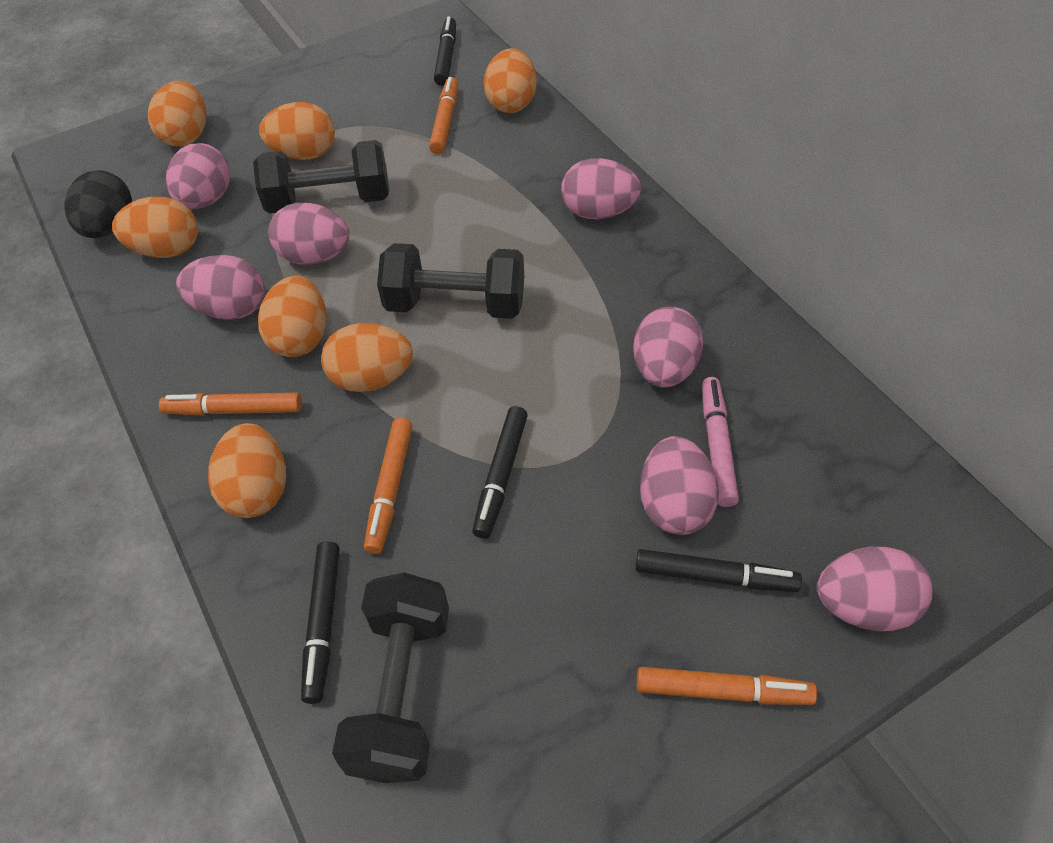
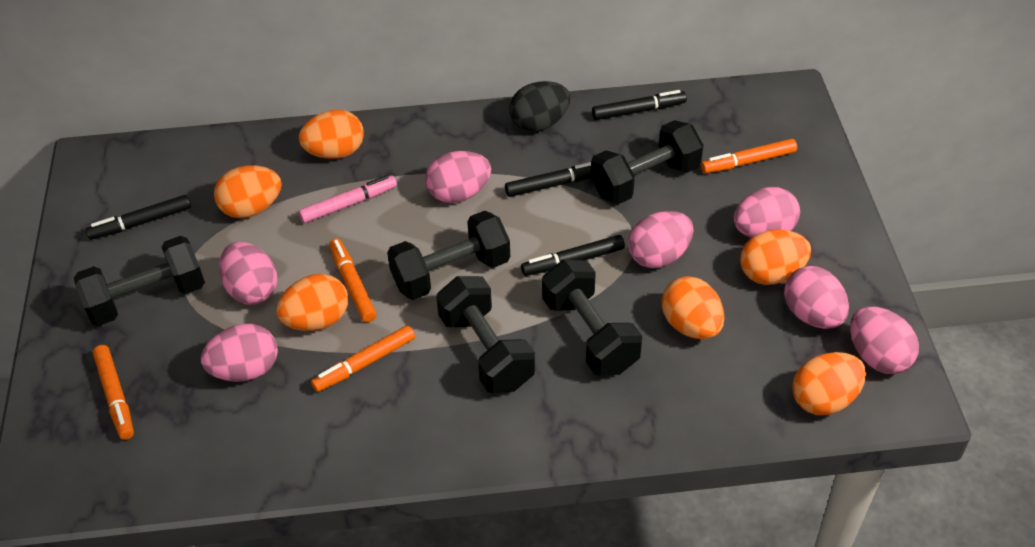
black dumbbell: [253,140,389,214] [332,572,449,783] [377,243,524,319] = 3 -> [74,236,205,326] [387,211,510,300] [436,276,535,393] [542,260,642,376] [591,120,704,204] = 5
orange egg: [112,197,198,258] [148,81,206,146] [208,423,286,518] [258,276,327,357] [259,102,335,160] [321,323,413,392] [484,48,537,113] = 7 -> [214,165,282,218] [276,274,348,331] [299,110,364,159] [662,276,725,340] [740,230,811,285] [792,352,866,415] = 6

